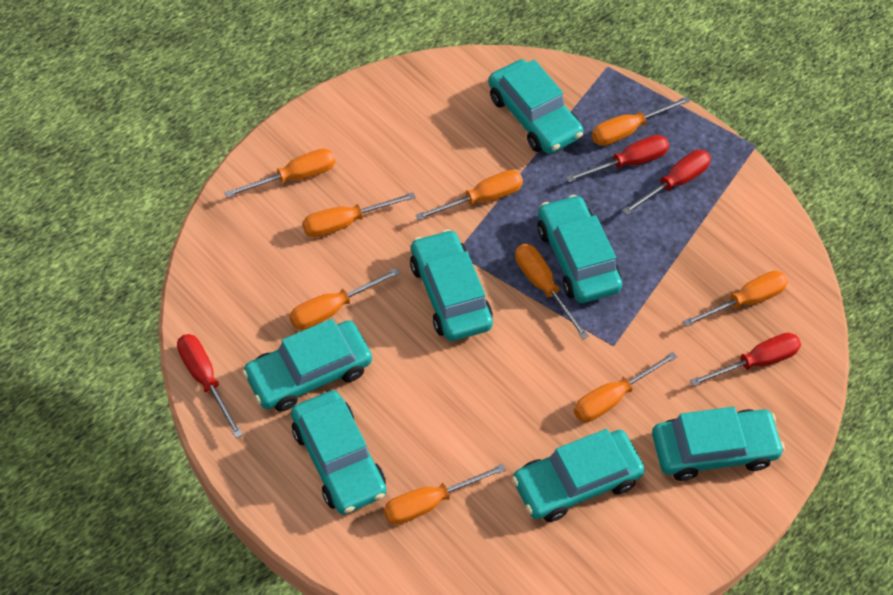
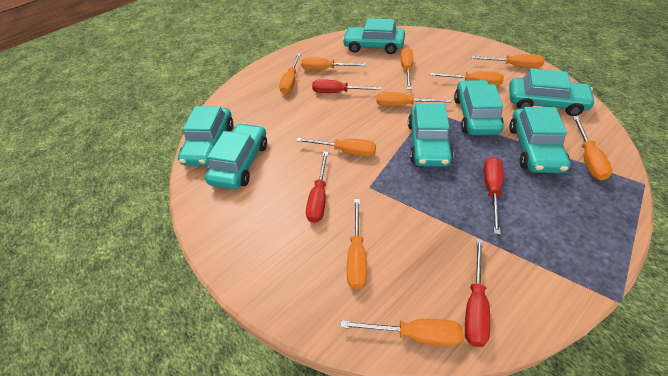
orange screwdriver: [225,149,335,198] [289,268,400,330] [302,192,416,237] [384,464,506,525] [416,170,523,221] [515,244,589,339] [574,352,677,422] [592,96,690,146] [683,271,788,327] = 9 -> [279,53,301,94] [297,138,376,157] [301,57,366,70] [341,319,464,346] [347,199,367,289] [376,92,452,106] [401,47,413,90] [430,71,504,86] [472,54,545,68] [573,116,613,181] = 10

